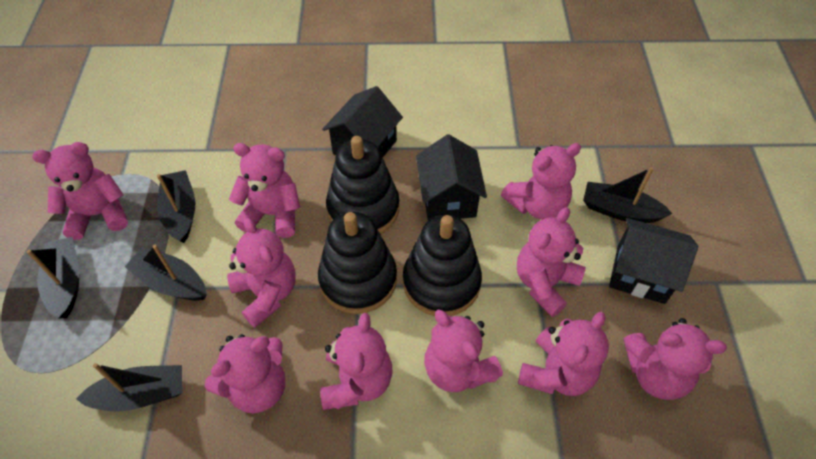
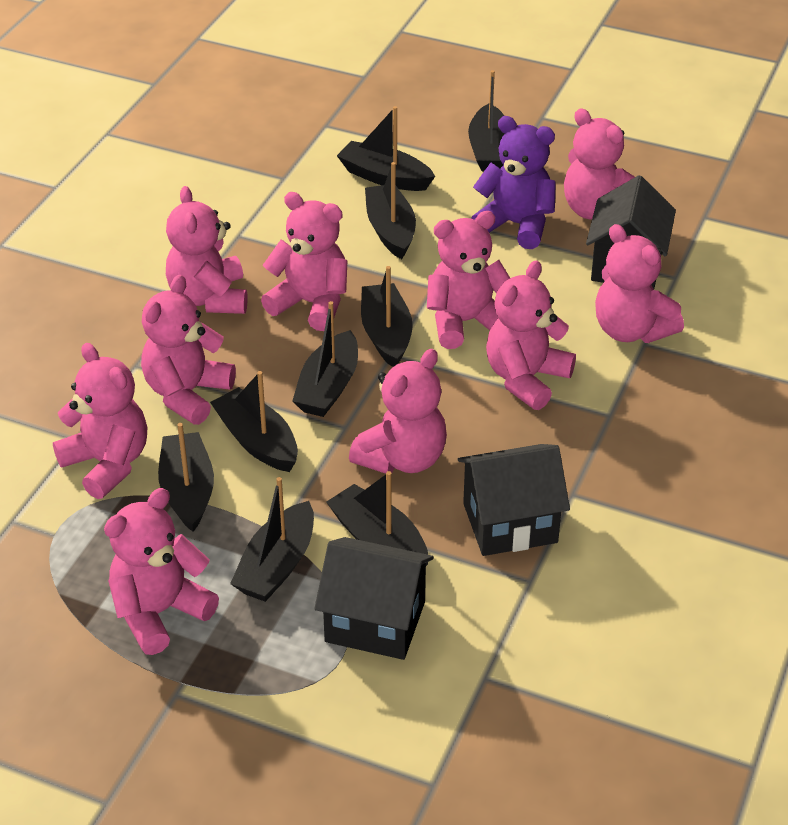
black boat: [27,237,79,318] [76,363,182,412] [125,245,207,301] [157,170,195,243] [583,167,672,223] = 5 -> [158,423,214,532] [210,371,298,472] [230,477,314,602] [292,301,358,417] [327,471,428,566] [337,106,435,191] [361,266,413,367] [365,162,416,259] [468,70,505,171] = 9
black stacking toy: [318,212,397,314] [326,136,399,234] [403,215,482,316] = 3 -> none = 0
purple teddy bear: none = 0 -> [471,116,556,249] = 1

